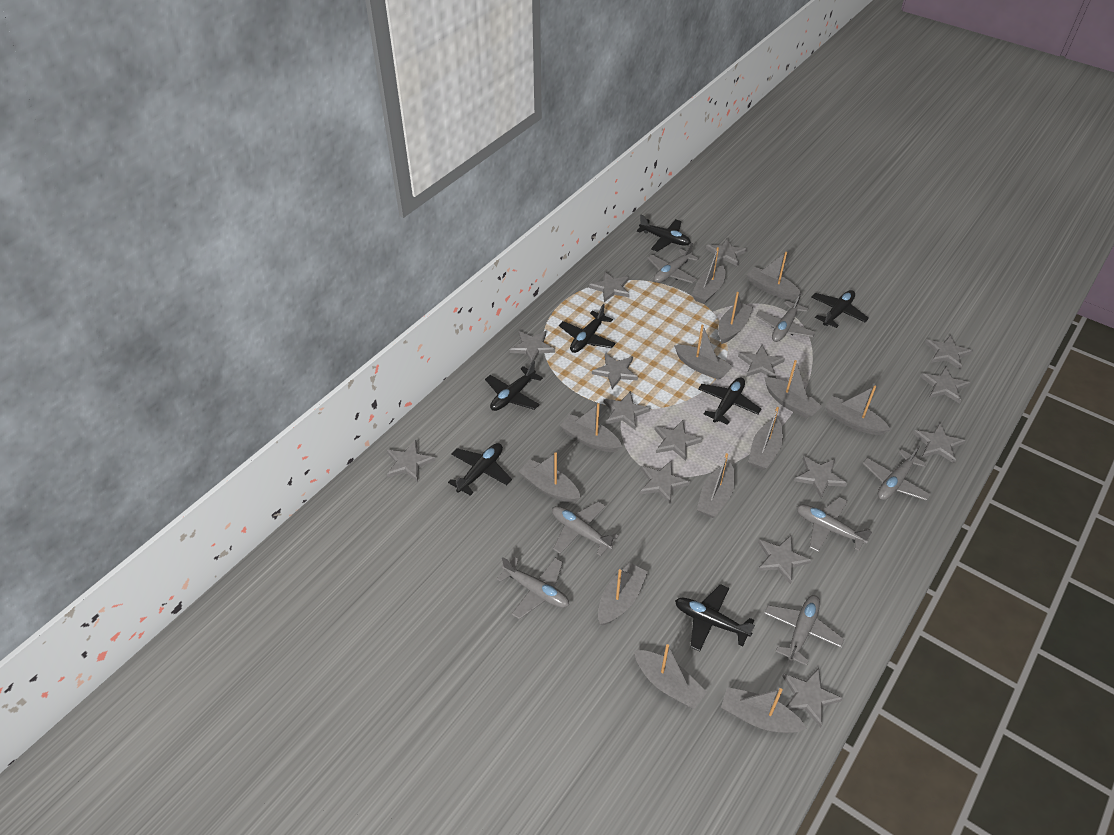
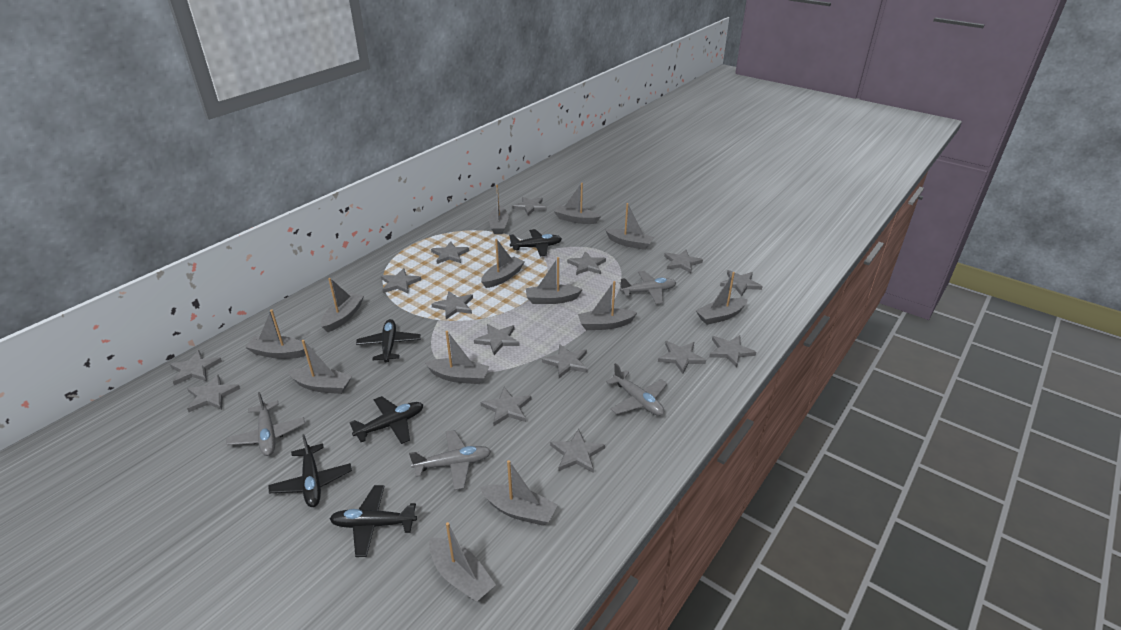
black plane: [448,443,512,496] [485,361,543,411] [559,304,616,353] [637,215,691,251] [675,584,755,652] [698,377,761,425] [811,290,869,328] = 7 -> [268,434,352,507] [330,485,417,557] [349,396,423,444] [356,319,421,362] [509,229,562,256] = 5
grey plane: [497,557,569,619] [552,501,619,556] [647,243,699,283] [756,294,816,342] [764,595,844,666] [797,497,872,552] [863,445,931,501] = 7 -> [226,392,305,456] [409,430,491,490] [606,363,667,416] [619,271,676,304] = 4

